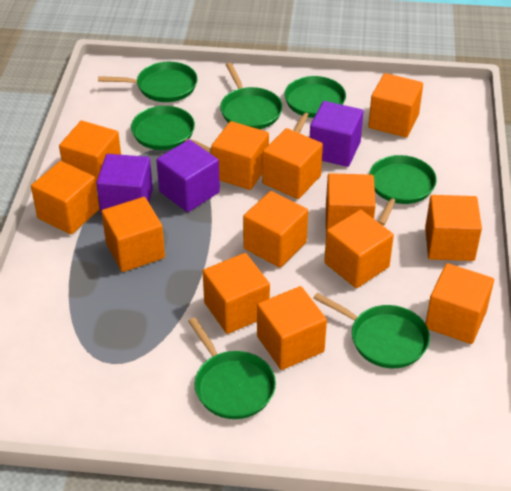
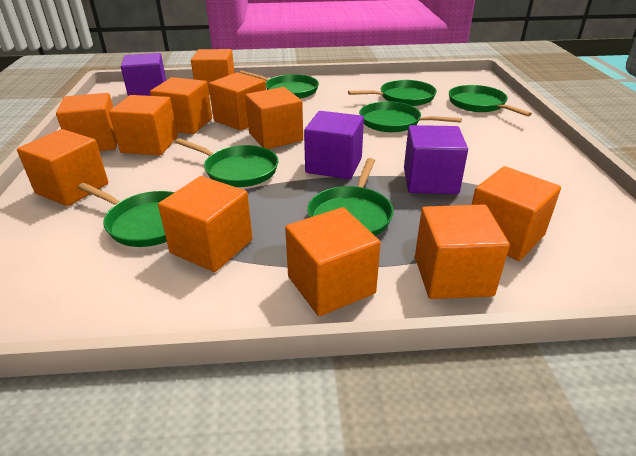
orange cube: [31,161,99,235] [59,121,121,188] [101,197,165,272] [203,253,270,334] [211,121,269,190] [243,191,308,268] [257,286,327,370] [262,128,323,199] [324,210,394,288] [326,173,376,231] [368,73,423,138] [425,195,482,261] [425,263,494,344] = 13 -> [17,129,109,206] [56,93,117,151] [109,95,178,155] [150,77,212,134] [158,176,253,272] [191,49,235,95] [209,72,266,131] [245,87,303,149] [285,207,381,316] [415,204,510,299] [472,166,561,261] = 11

